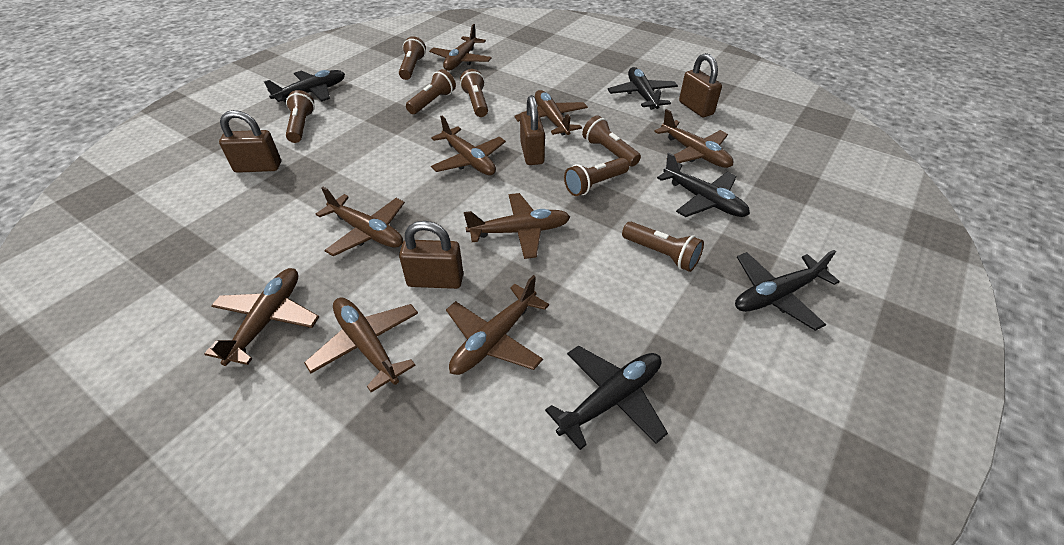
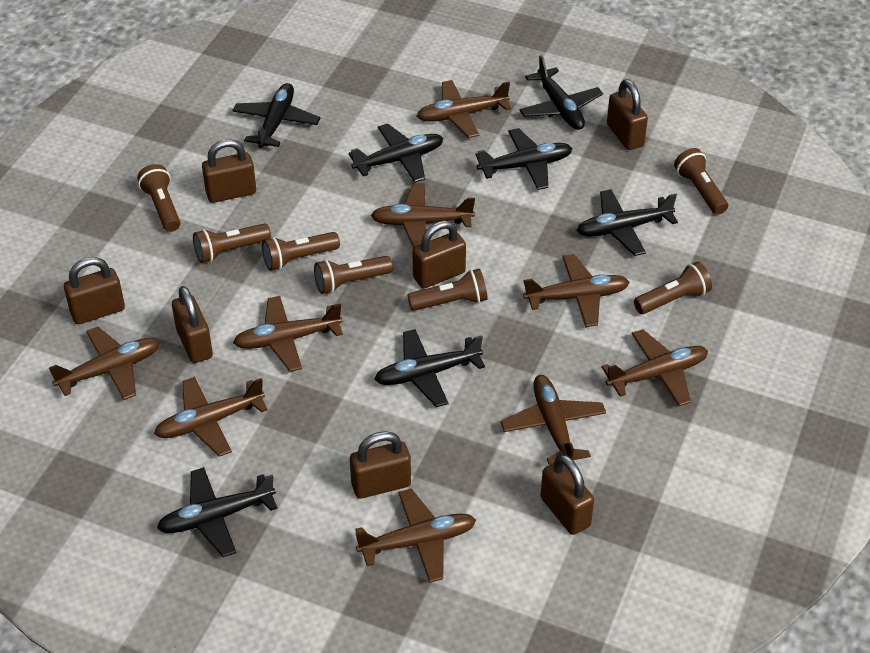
black plane: [264,70,345,102] [545,346,668,450] [608,67,678,110] [657,153,750,217] [735,250,840,331] = 5 -> [157,467,277,557] [232,83,320,148] [348,123,443,182] [374,329,485,407] [475,128,573,190] [519,55,603,130] [577,189,678,256] = 7
brown padlock: [219,110,281,173] [399,221,463,289] [520,95,545,165] [679,53,722,117] = 4 -> [64,257,125,324] [172,286,213,363] [202,139,256,203] [350,431,411,499] [412,220,466,289] [540,454,594,535] [607,79,648,150] = 7

